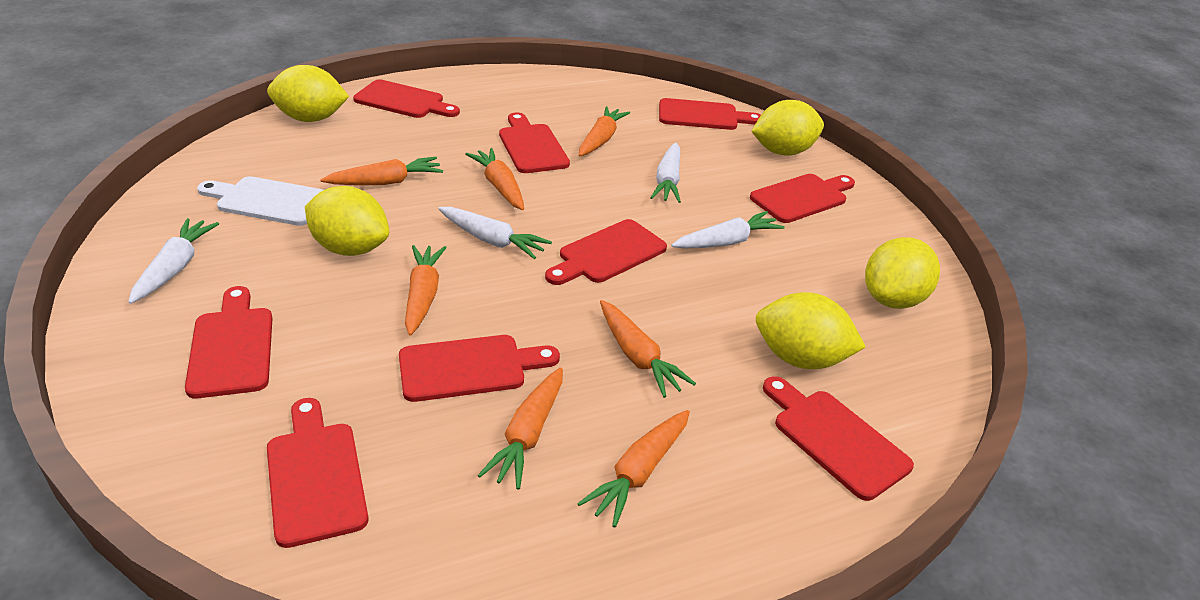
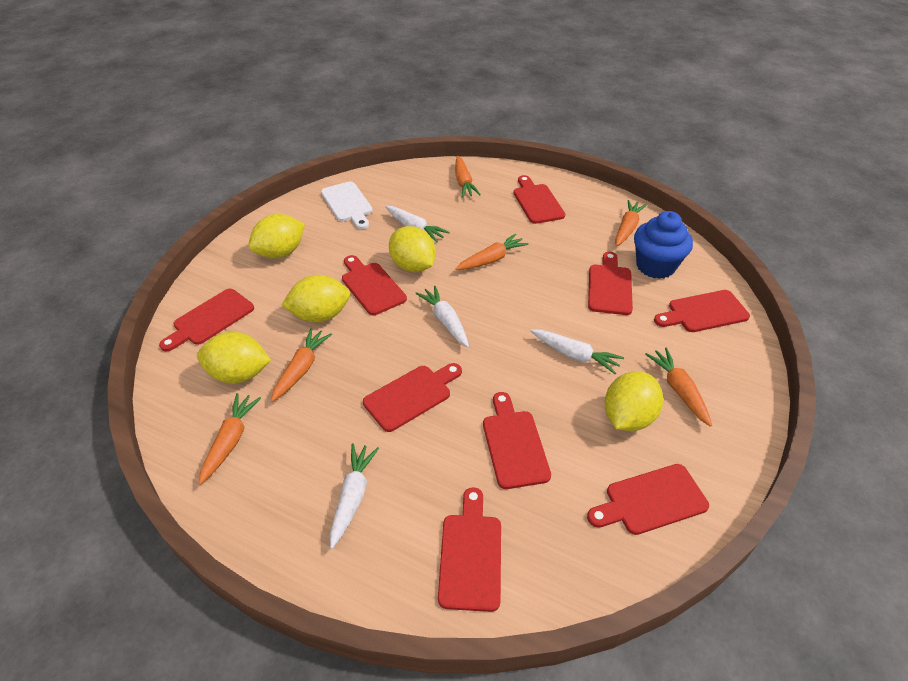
blue cupcake: none = 0 -> [634,211,693,279] = 1
orange carrot: [320,157,443,185] [405,245,447,336] [465,148,524,210] [477,368,563,489] [577,410,690,527] [579,106,630,156] [600,300,696,398] = 7 -> [199,393,261,485] [271,328,332,402] [455,156,481,197] [455,233,529,270] [615,200,647,247] [645,347,712,427] = 6

